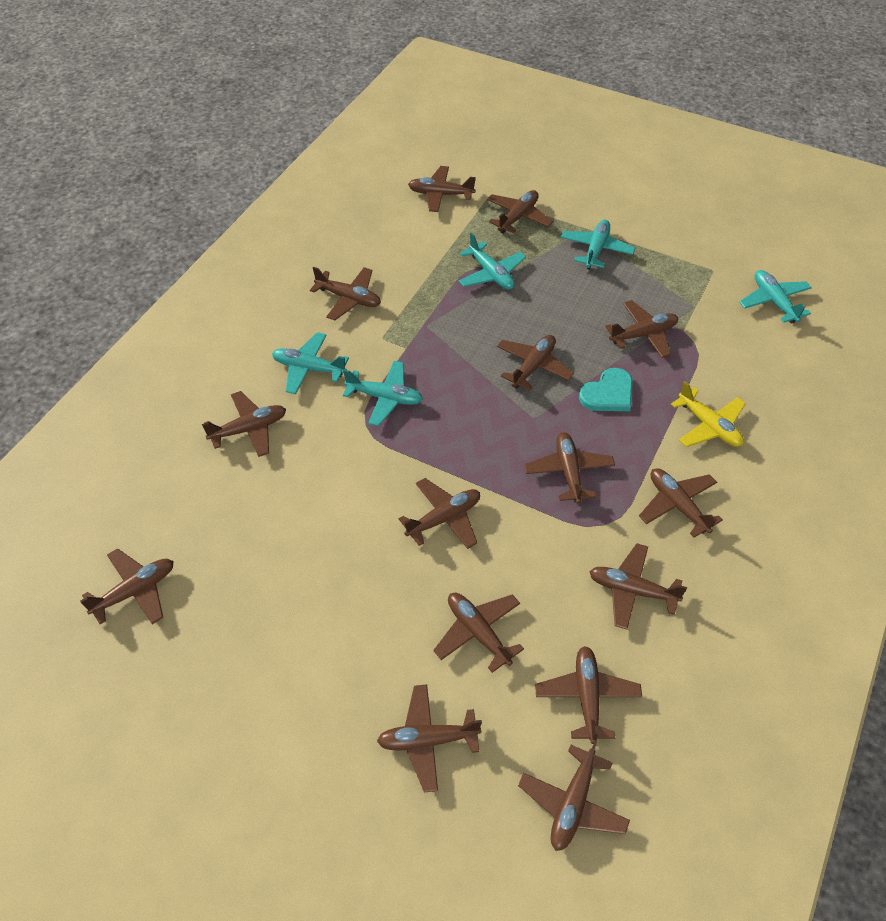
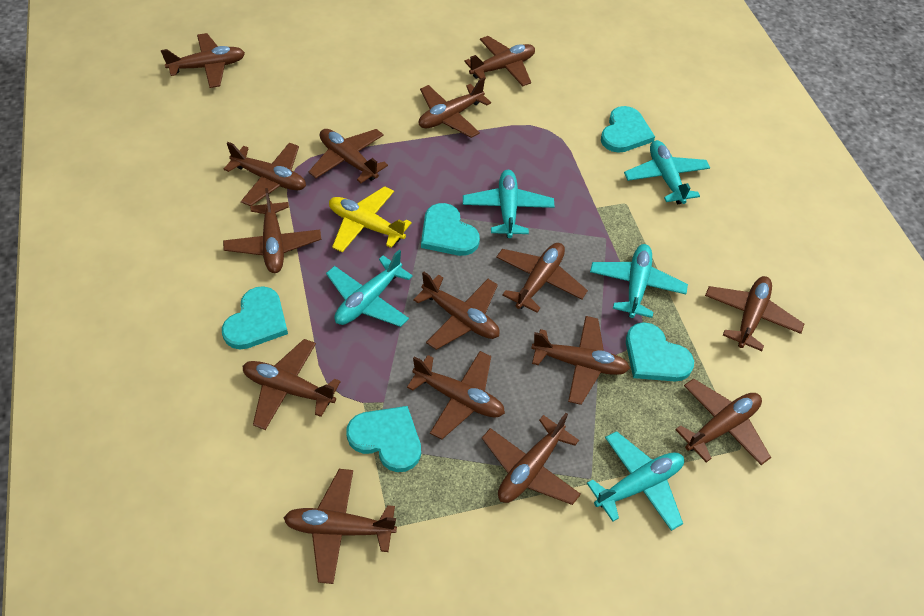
turquoise heart: [579,368,633,411] = 1 -> [222,286,288,349] [346,406,421,472] [421,203,480,256] [601,106,655,153] [626,322,694,382] = 5

